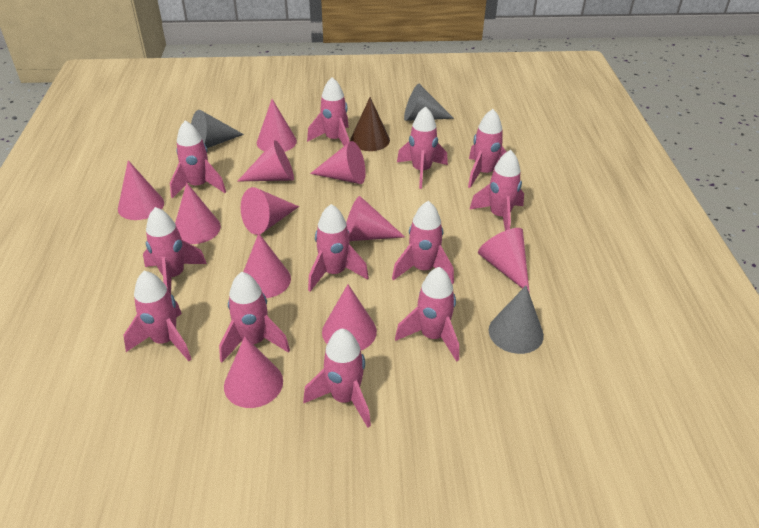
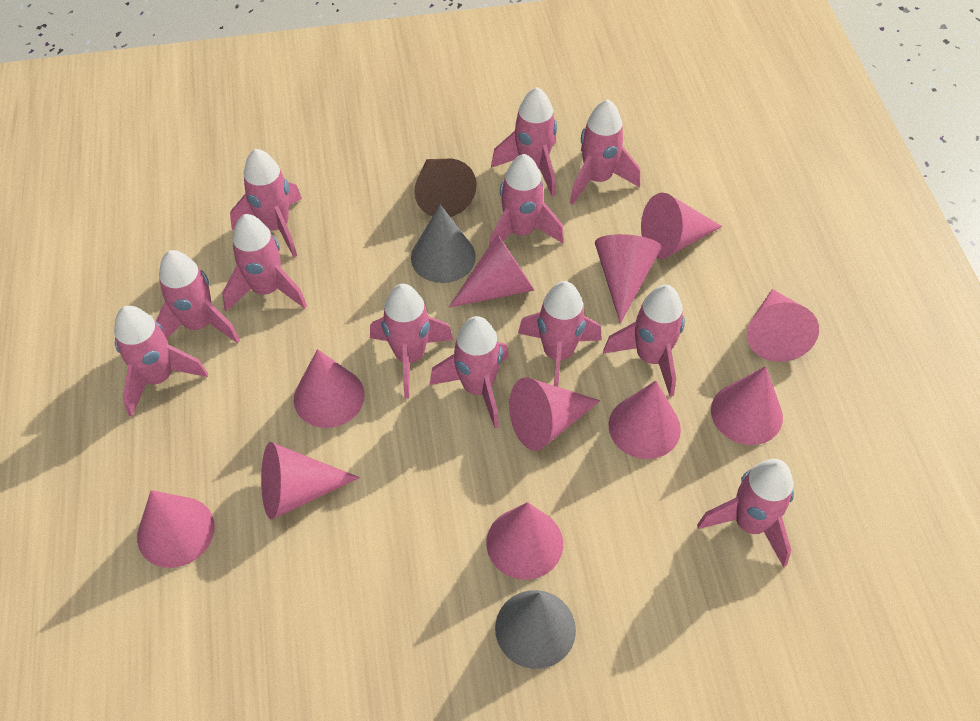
grey cone: [191,110,244,148] [404,84,454,121] [488,286,544,354] = 3 -> [411,204,476,283] [495,590,576,669] = 2

